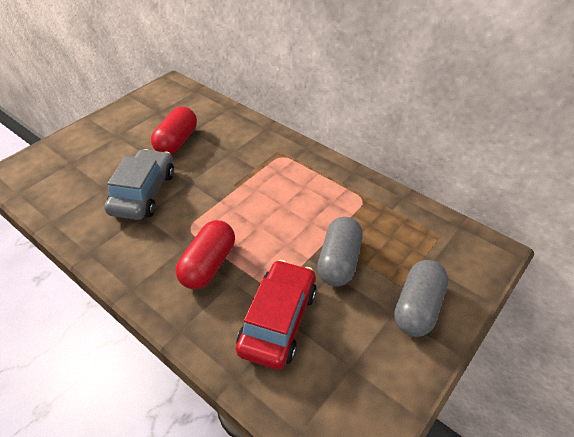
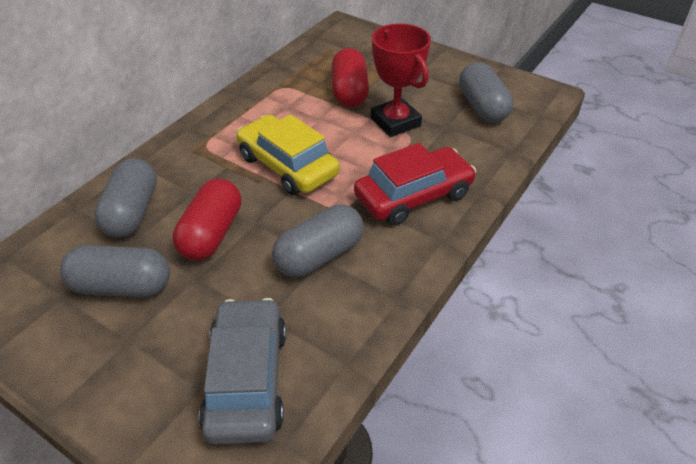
grey capsule: [317,217,363,287] [394,260,448,337] = 2 -> [60,245,170,298] [94,158,157,237] [272,204,364,277] [459,62,513,123] = 4
red trophy: none = 0 -> [371,24,431,137] = 1
yellow car: none = 0 -> [236,114,340,195] = 1

